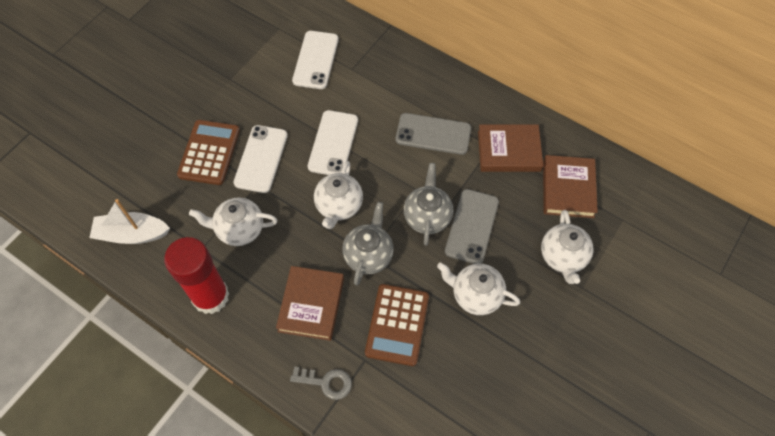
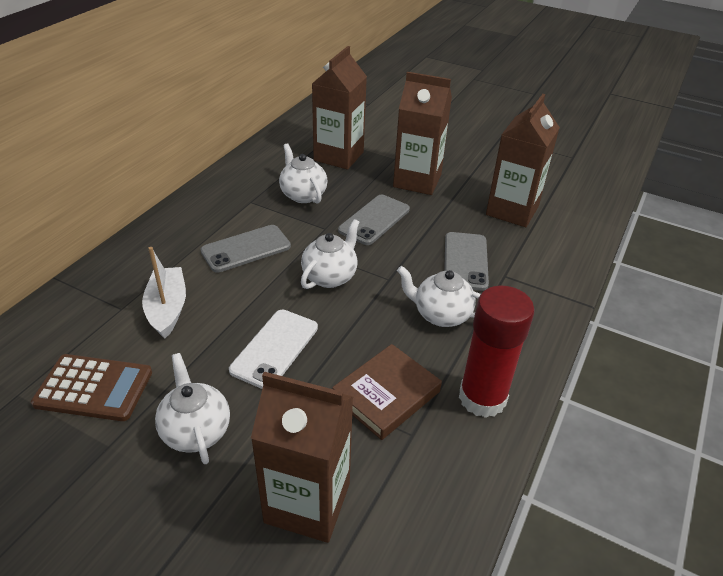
brown book: [276,266,344,341] [478,125,543,172] [543,155,598,218] = 3 -> [332,344,442,440] = 1
brown calculator: [177,120,240,185] [365,284,429,366] = 2 -> [31,354,152,421] = 1
brown carton: none = 0 -> [251,372,353,543] [312,46,367,170] [393,72,452,195] [486,94,560,227] = 4
grey key: [290,367,352,400] = 1 -> none = 0
grey phone: [396,113,471,155] [445,189,499,264] = 2 -> [200,225,291,272] [338,195,410,245] [444,232,489,291] = 3
grey teapot: [342,202,394,285] [404,163,453,246] = 2 -> none = 0
white phone: [233,125,288,193] [292,31,339,89] [308,110,358,175] = 3 -> [229,310,318,389] = 1

